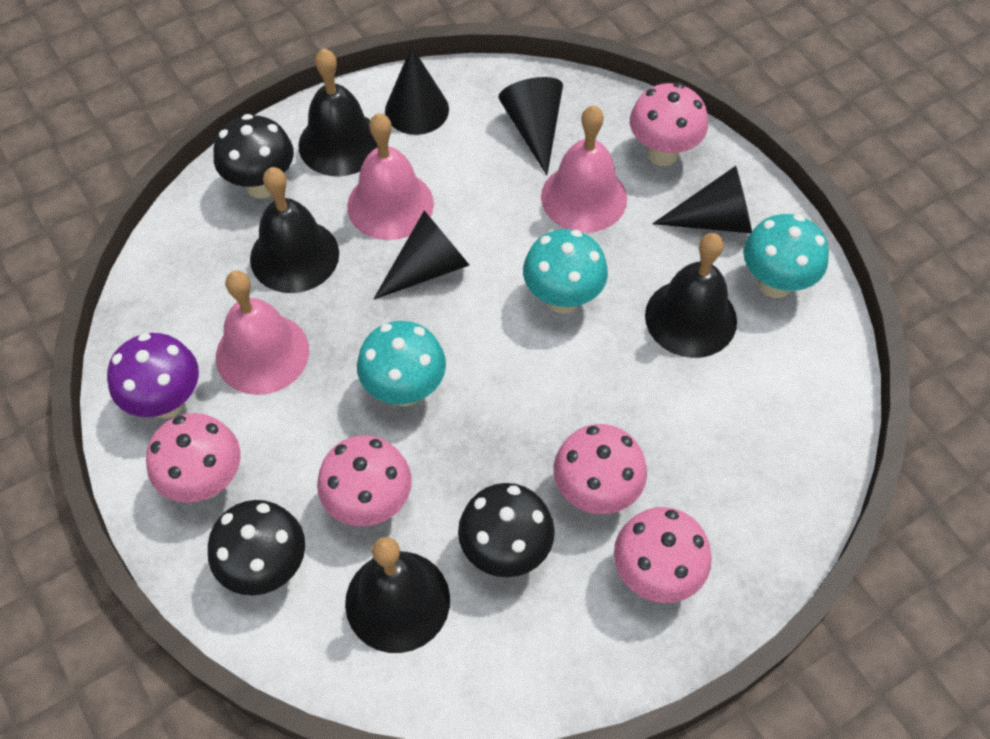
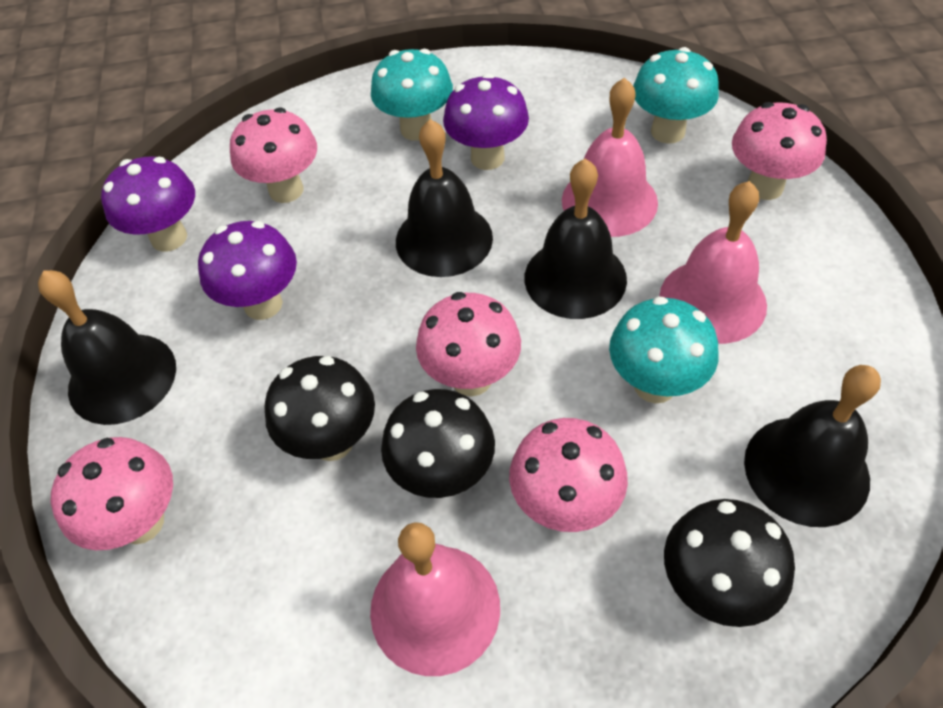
black cone: [374,211,470,299] [385,46,449,135] [498,77,563,175] [652,166,752,233] = 4 -> none = 0
purple mushroom: [107,333,199,419] = 1 -> [101,157,195,252] [198,221,297,320] [443,74,529,170] = 3

